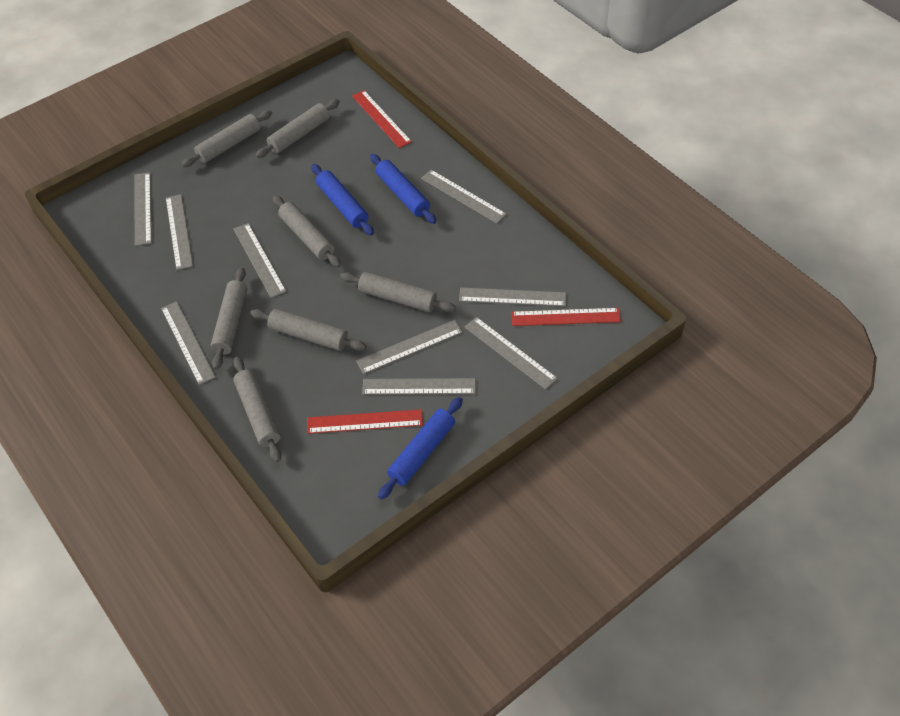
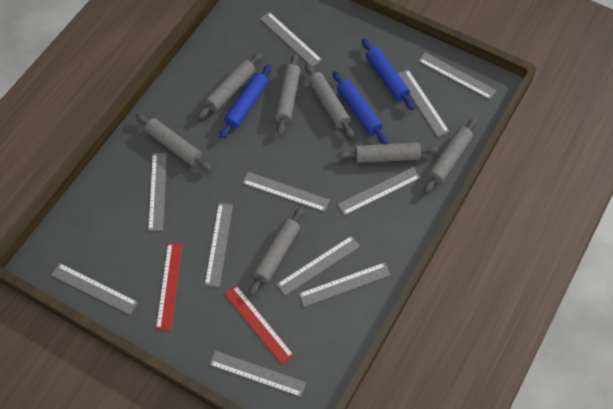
grey ruler: [134,172,151,246] [161,301,216,385] [166,194,193,270] [234,223,286,298] [356,320,463,374] [362,378,475,395] [421,170,507,224] [459,287,566,306] [465,317,558,390] = 9 -> [51,263,138,315] [148,153,167,231] [205,203,233,287] [209,351,306,397] [242,172,330,212] [260,12,322,67] [277,236,360,296] [299,262,390,307] [337,167,420,216] [398,69,449,137] [419,52,497,99] = 11
red ruler: [307,409,423,434] [352,90,412,148] [511,308,621,326] = 3 -> [156,243,183,330] [224,285,294,365] = 2

